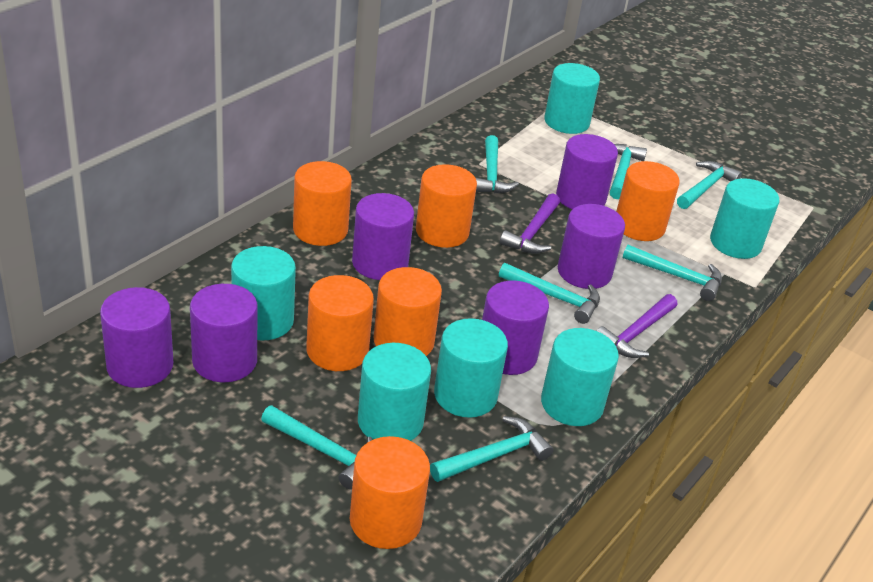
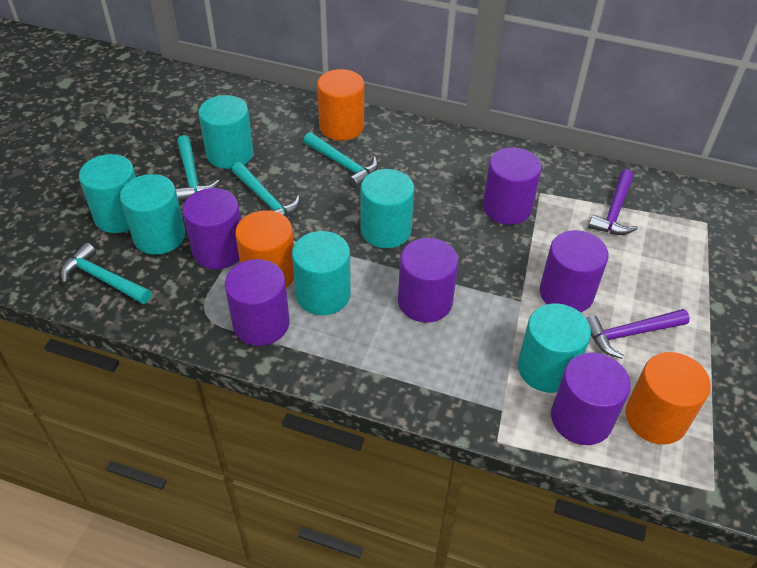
orange cylinder: [293,161,352,246] [306,275,374,371] [350,436,430,549] [374,267,442,356] [416,164,477,248] [616,161,680,241] = 6 -> [235,210,294,288] [317,69,364,141] [625,352,711,444] = 3
turquoise hammer: [261,405,373,489] [430,416,553,482] [476,135,519,193] [499,263,600,324] [610,144,647,199] [623,245,722,301] [677,161,742,209] = 7 -> [61,243,151,304] [176,135,220,202] [232,162,300,217] [304,132,378,189] = 4

